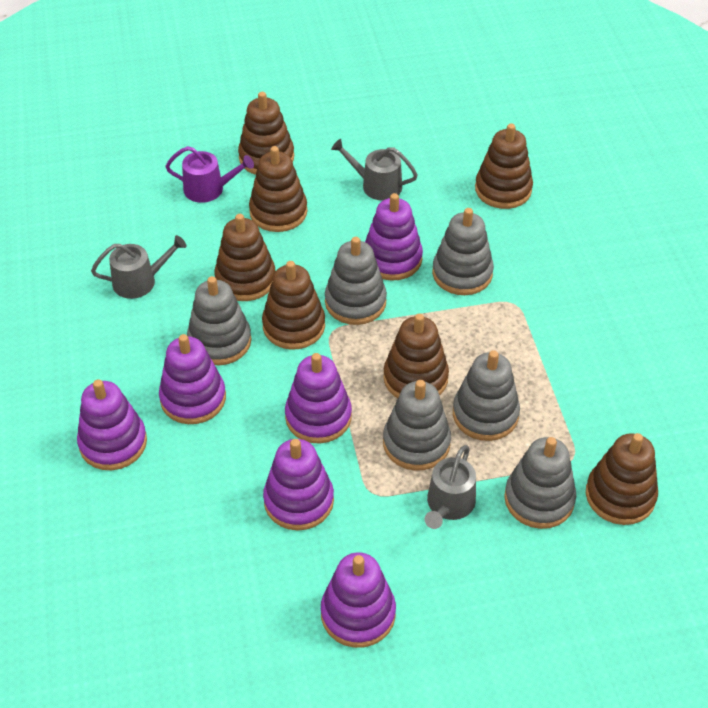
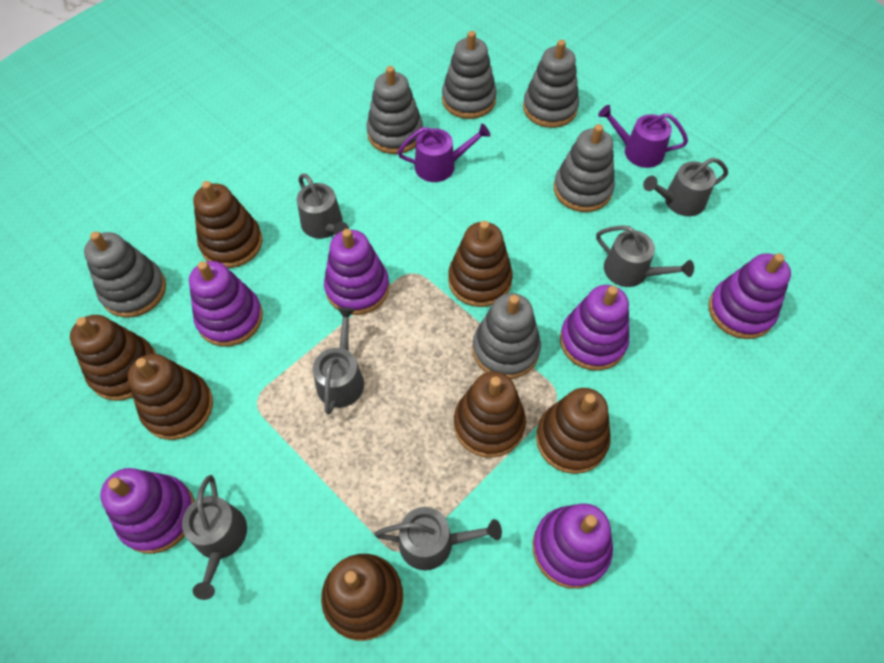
grey watering can: [91,235,186,299] [331,139,418,201] [425,445,476,529] = 3 -> [182,475,247,600] [297,173,349,239] [313,307,364,415] [374,507,502,570] [596,225,694,287] [643,157,728,216] = 6
purple watering can: [165,146,254,203] = 1 -> [398,124,490,182] [598,105,688,168] = 2

